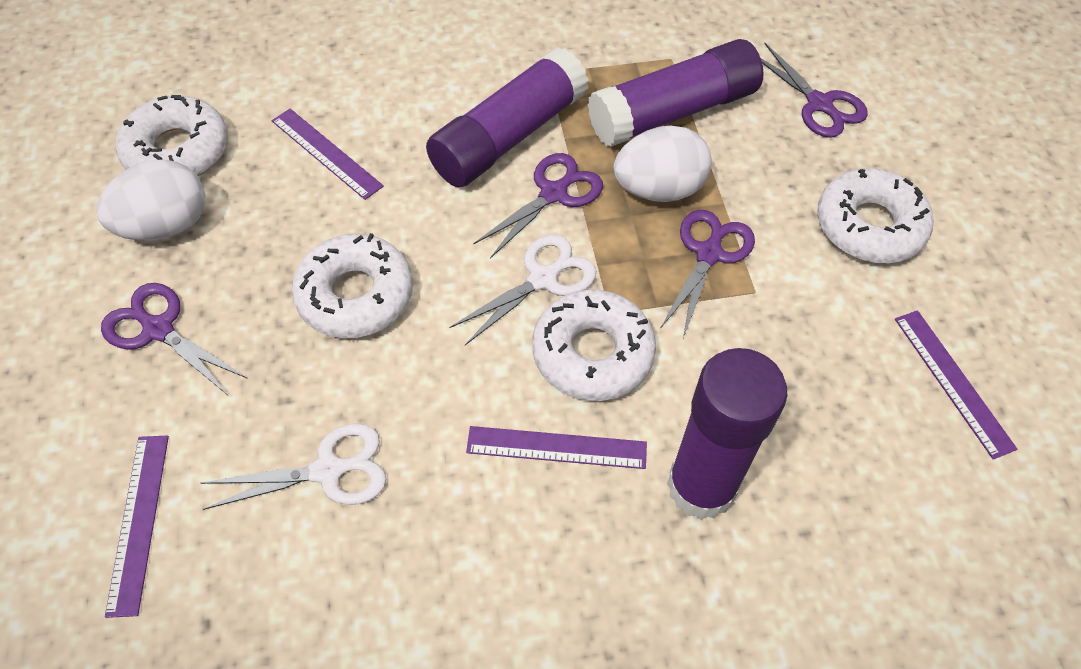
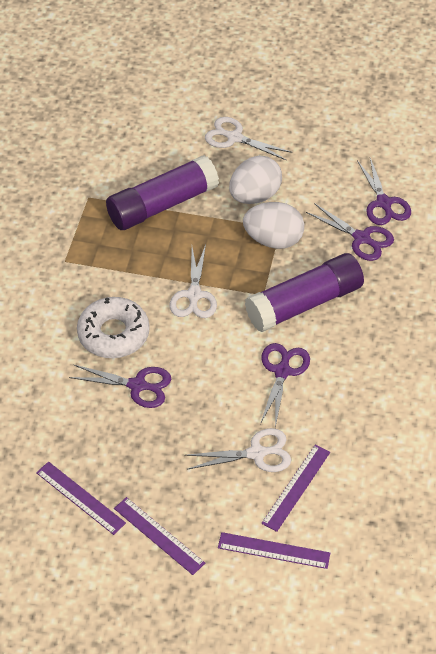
purple glue stick: [426,47,589,187] [588,39,764,147] [667,348,787,520] = 3 -> [106,155,219,230] [245,253,364,332] = 2
white donut: [116,95,228,176] [292,233,413,338] [532,290,656,401] [817,168,933,263] = 4 -> [77,297,150,358] = 1
white scissors: [201,423,386,510] [449,235,596,345] = 2 -> [170,245,217,318] [185,428,291,472] [205,117,292,161] = 3

